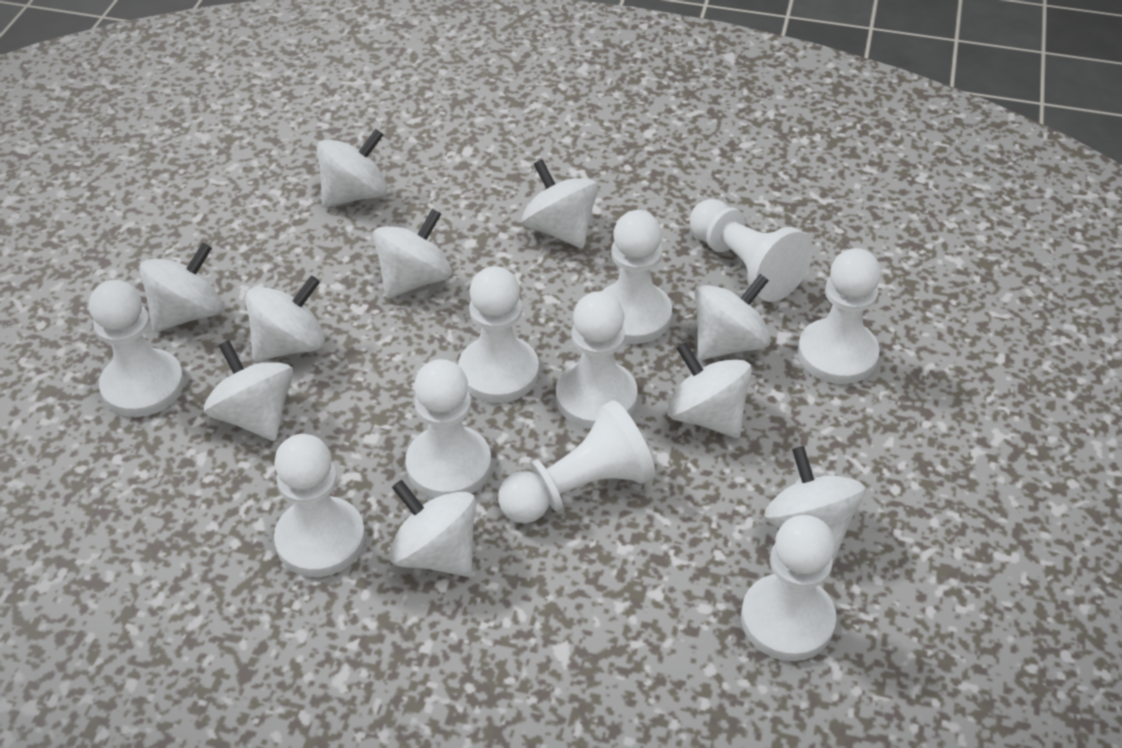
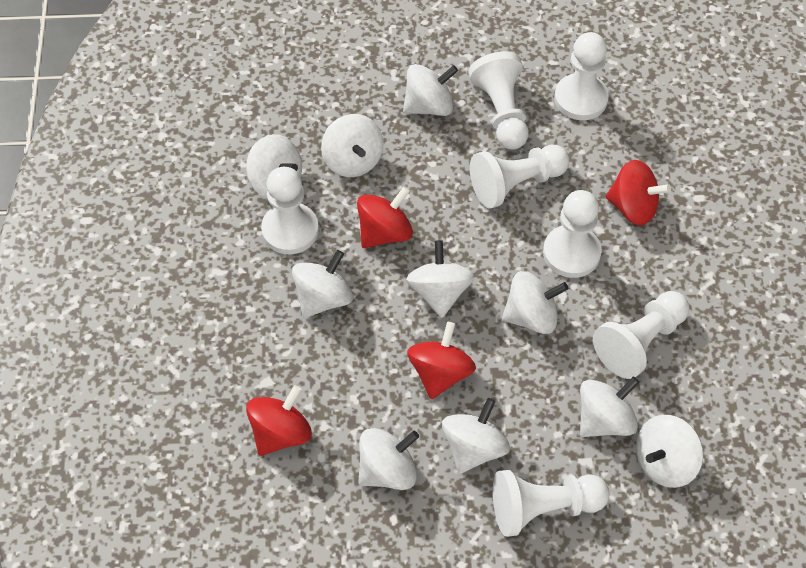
red spinning top: none = 0 -> [246,385,312,456] [357,187,413,248] [407,322,476,399] [606,160,671,225] = 4
white pawn: [89,280,184,417] [274,434,365,577] [406,359,491,498] [458,266,539,403] [498,400,655,524] [556,291,638,429] [601,210,672,344] [690,199,813,302] [741,515,836,661] [798,248,881,384] = 10 -> [261,167,319,254] [468,51,529,150] [470,145,569,208] [493,470,609,537] [543,190,602,278] [554,32,609,120] [593,291,689,379] = 7

